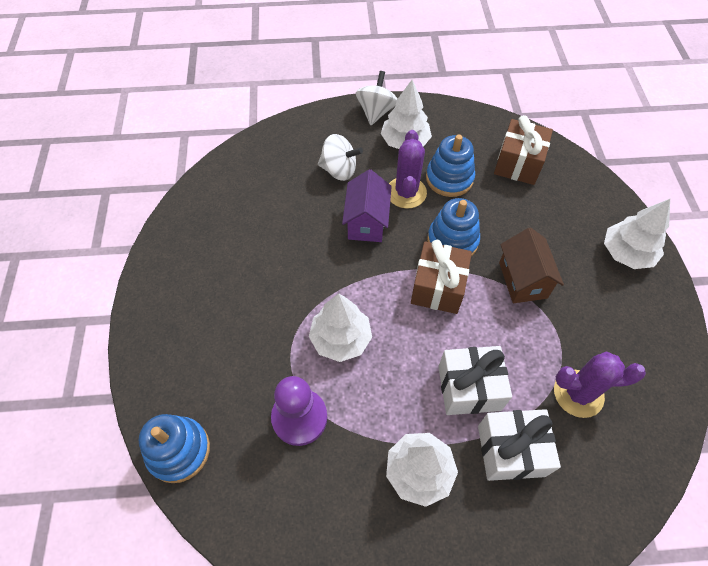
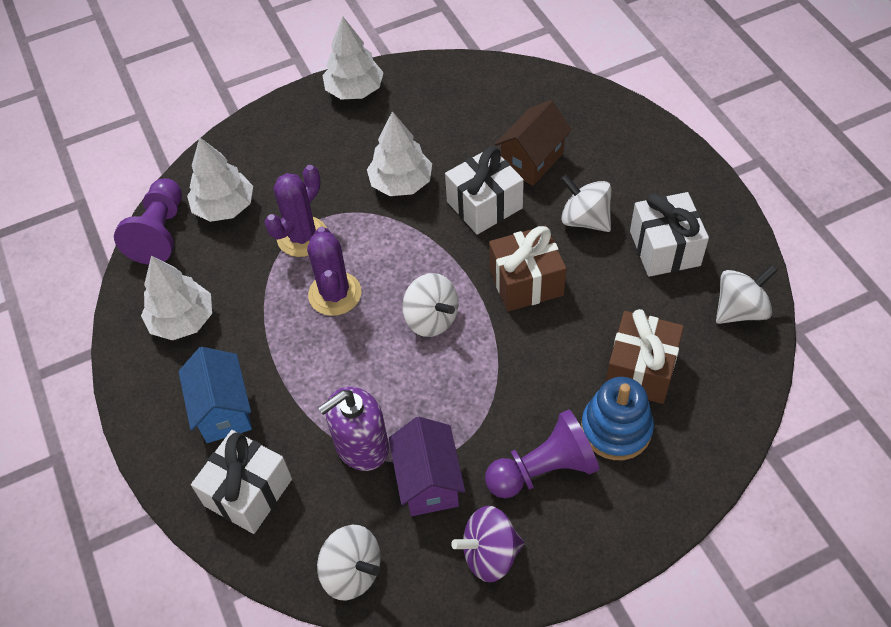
blue house: none = 0 -> [178,347,252,443] = 1
blue stacking toy: [138,414,210,483] [426,134,475,197] [427,198,480,256] = 3 -> [581,377,654,460] = 1
purple pawn: [271,376,327,446] = 1 -> [114,178,182,265] [485,409,600,498] = 2
purple soap dispenser: none = 0 -> [318,387,389,471] = 1
purple spinning top: none = 0 -> [451,506,525,582] = 1
white gift: [438,346,512,415] [478,409,561,481] = 2 -> [191,430,292,534] [445,147,524,235] [630,192,709,277] = 3
white spinning top: [318,134,363,181] [356,71,397,125] = 2 -> [317,525,381,600] [402,273,458,337] [561,174,611,232] [716,265,778,324] = 4

